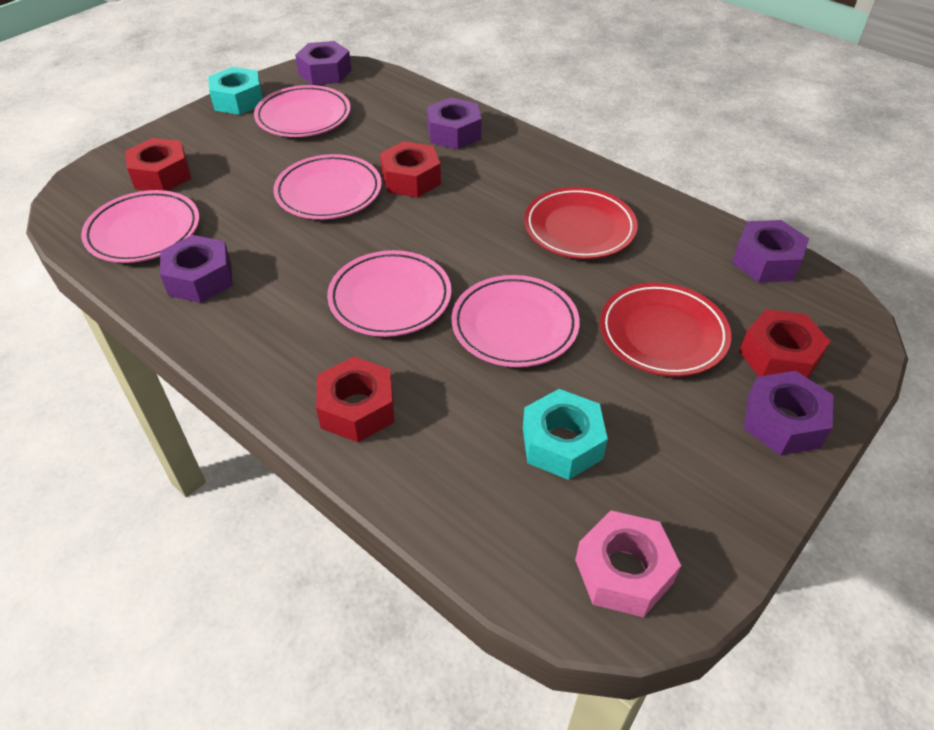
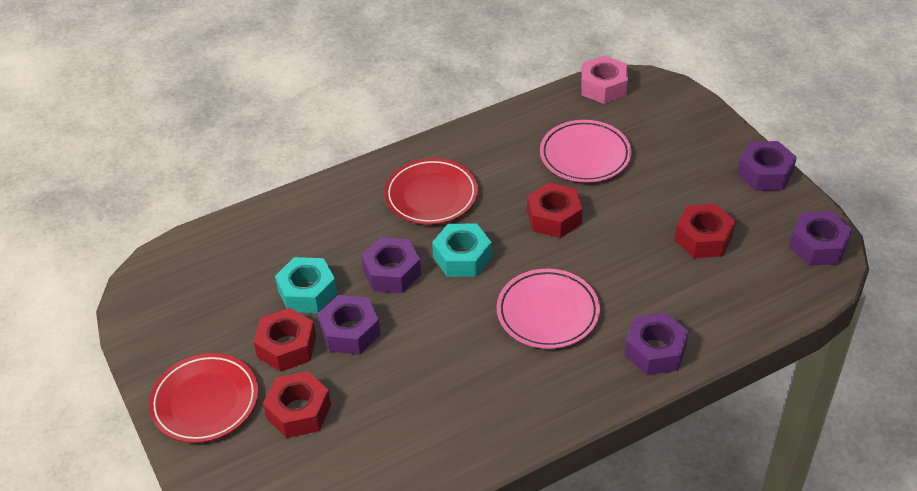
pink plate: [81,190,199,263] [254,85,351,137] [273,154,382,219] [327,250,451,337] [452,275,580,367] = 5 -> [497,269,600,349] [540,120,632,183] = 2

